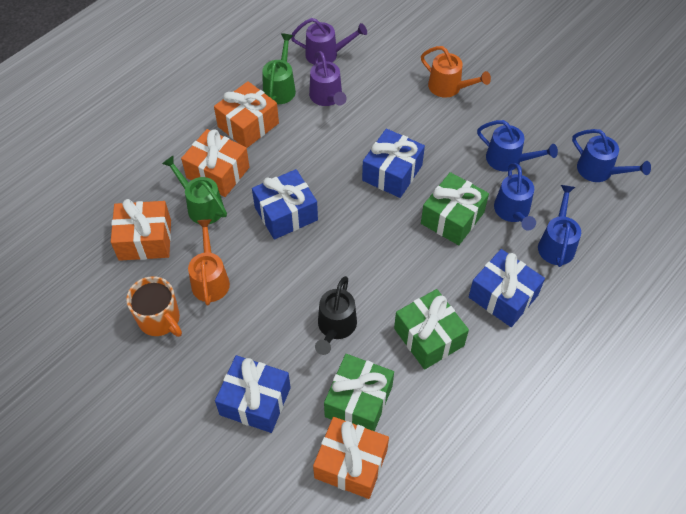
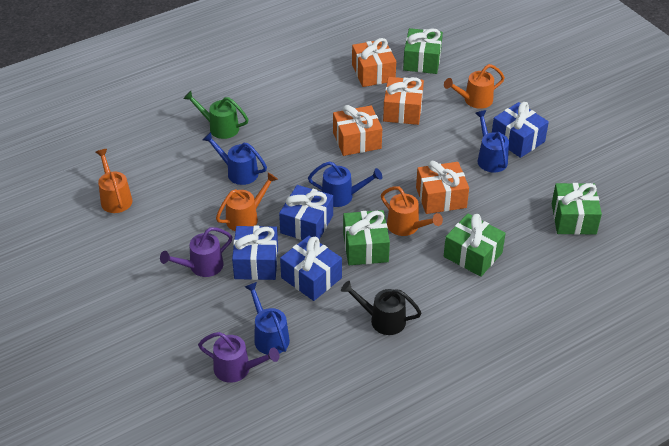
green gift: [324,354,394,431] [394,289,469,370] [421,172,489,245] = 3 -> [343,210,390,265] [403,28,443,74] [444,214,506,277] [552,183,602,235] = 4
green watering can: [162,156,227,224] [262,33,296,104] = 2 -> [183,91,249,139] = 1
orange mug: [126,276,182,337] = 1 -> none = 0
orange watering can: [188,219,230,306] [421,46,491,98] = 2 -> [96,149,133,213] [216,172,278,231] [381,186,443,236] [444,64,505,109] = 4

